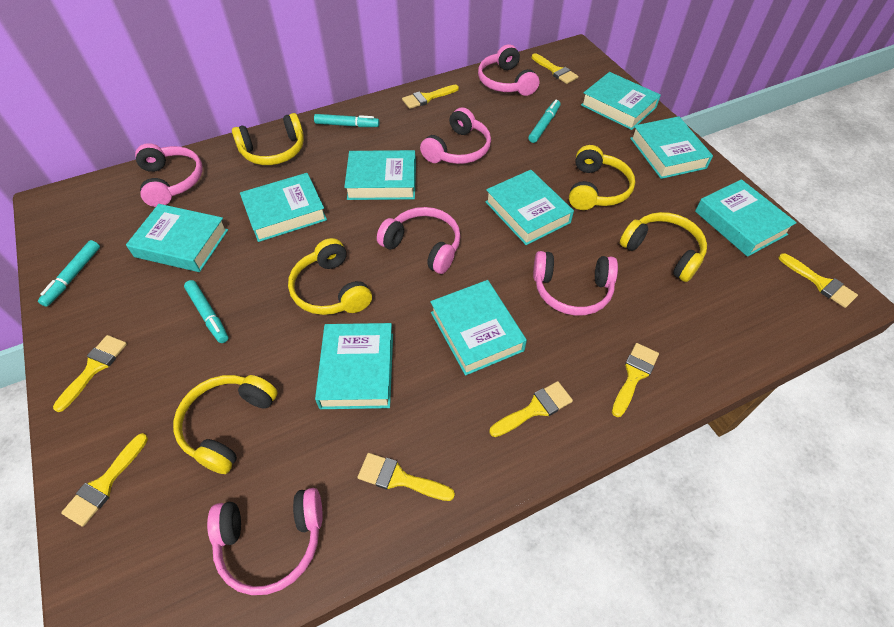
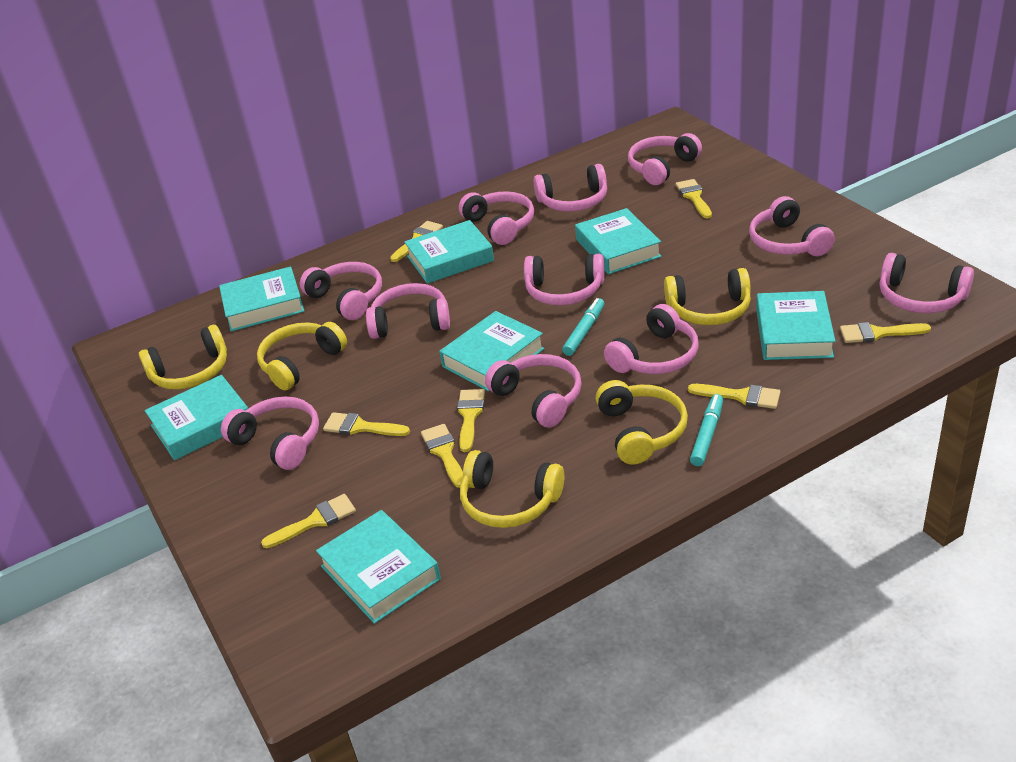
pink headphones: [135,143,203,207] [207,488,323,595] [377,207,461,274] [420,108,491,164] [478,44,539,96] [533,251,618,316] = 6 -> [221,397,319,470] [300,262,382,320] [366,283,450,339] [459,191,534,245] [485,354,581,428] [524,254,604,305] [533,164,607,212] [604,304,699,374] [628,133,702,185] [749,196,835,256] [880,253,974,313] = 11
turquoise book: [126,204,228,272] [240,173,327,242] [315,323,393,409] [344,150,416,200] [430,280,527,376] [485,170,574,245] [581,72,661,130] [630,116,713,179] [695,179,797,257] = 9 -> [145,375,248,460] [219,266,304,332] [316,510,441,624] [404,220,494,284] [439,311,544,391] [575,208,662,274] [756,291,835,360] = 7
turquoise marker: [38,240,100,307] [184,280,228,343] [314,114,380,127] [528,100,560,143] = 4 -> [562,298,604,356] [690,394,723,466] = 2

